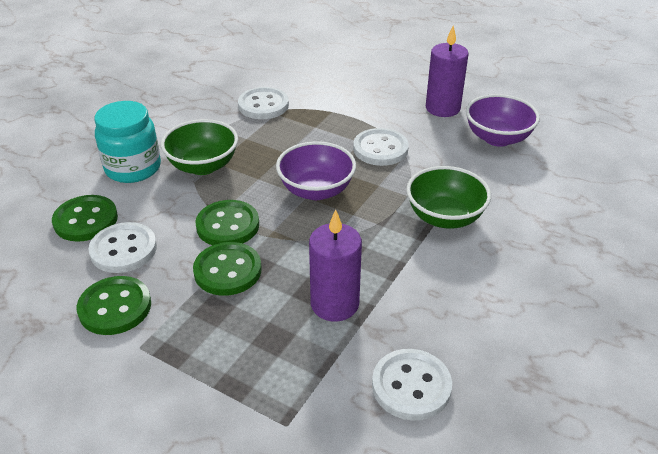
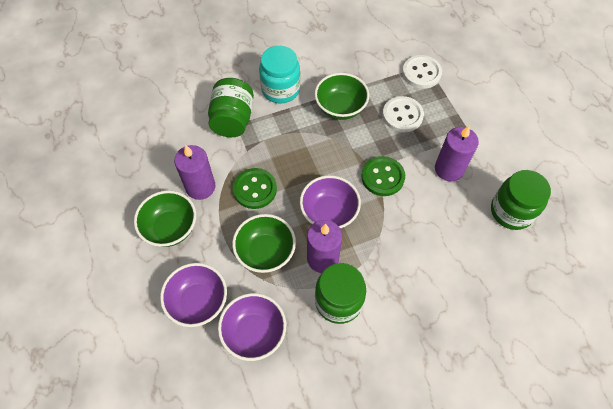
green bowl: [161,119,238,175] [406,166,491,229] = 2 -> [134,190,196,247] [232,214,296,273] [314,73,369,120] = 3
green button: [52,195,118,242] [77,276,151,335] [193,242,262,296] [195,200,259,245] = 4 -> [233,168,277,209] [361,156,405,196] = 2
green jar: none = 0 -> [208,78,254,137] [315,263,366,324] [491,170,551,230] = 3
purple bowl: [276,141,356,200] [466,94,540,147] = 2 -> [160,263,227,327] [218,293,286,361] [300,175,361,229] = 3
purple candle: [309,210,362,321] [426,26,469,117] = 2 -> [174,145,215,200] [307,220,342,273] [435,126,479,181] = 3
white button: [88,222,157,273] [238,87,289,119] [353,128,409,166] [372,349,452,421] = 4 -> [382,96,424,132] [402,55,442,89] = 2

